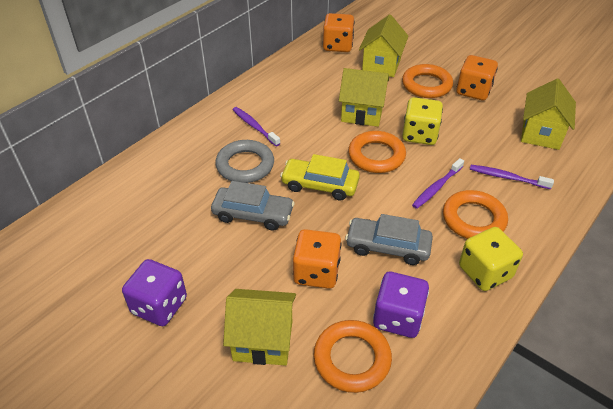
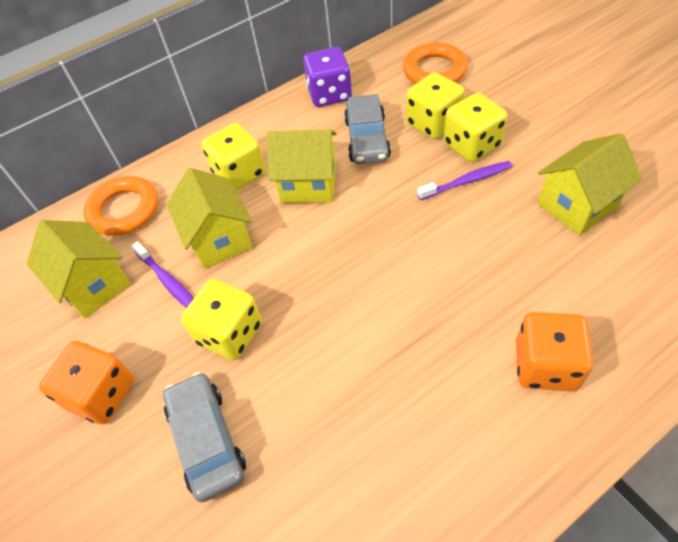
grey ring: [215,140,274,183] = 1 -> none = 0
orange dice: [293,229,341,289] [323,13,355,52] [456,55,498,100] = 3 -> [39,341,134,424] [516,312,594,391] = 2
orange ring: [313,320,392,393] [348,131,406,173] [402,64,453,98] [443,190,508,239] = 4 -> [84,176,158,236] [403,42,468,84] = 2
purple dice: [122,259,187,326] [373,272,429,338] = 2 -> [303,47,352,107] = 1
purple toothbrush: [233,107,280,146] [412,158,464,209] [470,165,554,189] = 3 -> [131,241,194,308] [417,161,512,200] = 2
yellow car: [280,154,360,200] = 1 -> none = 0
yellow dice: [402,97,443,145] [459,227,523,291] = 2 -> [181,279,262,360] [202,123,266,191] [406,72,465,139] [444,93,507,162] = 4

